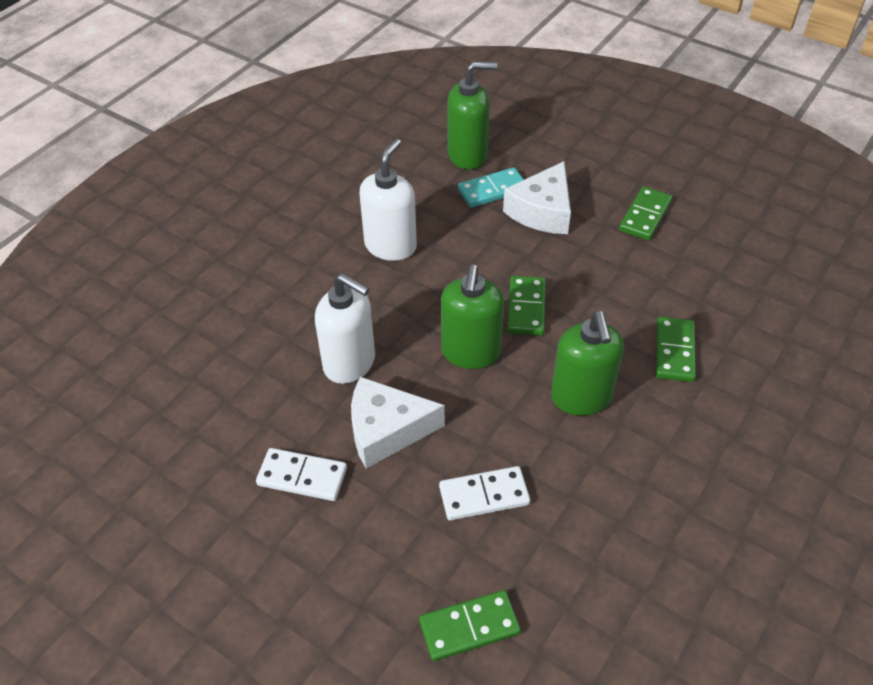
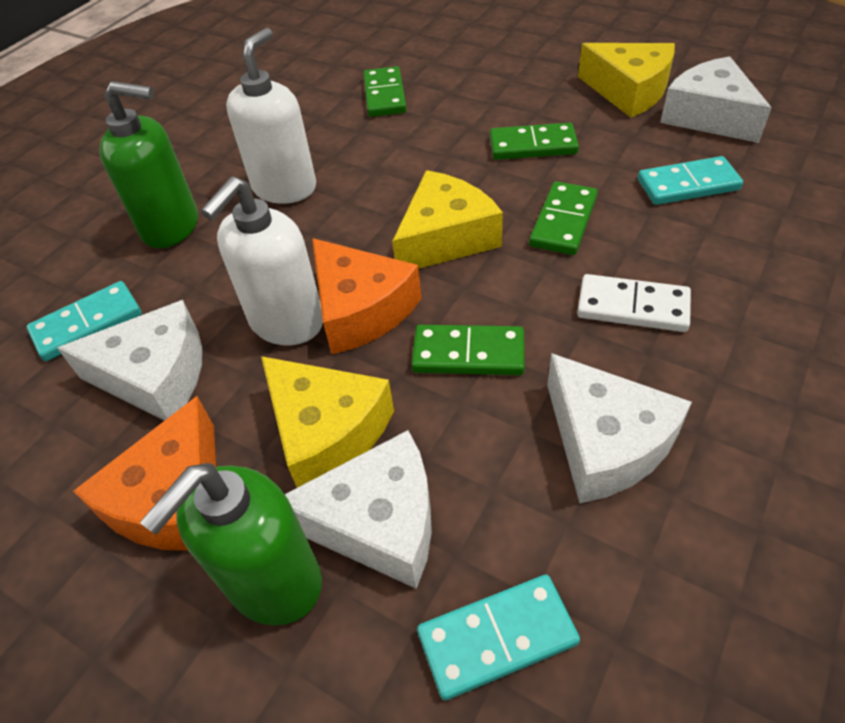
green soap dispenser: [441,265,504,369] [448,61,497,169] [551,311,624,416] = 3 -> [99,81,198,248] [140,463,322,625] = 2
orange cheese: none = 0 -> [73,396,216,551] [312,238,421,354] = 2
turquoise domino: [458,167,524,208] = 1 -> [27,281,142,361] [417,575,580,701] [638,156,743,205] = 3
white cheese: [351,377,445,469] [503,161,571,234] = 2 -> [57,300,202,421] [285,430,432,589] [547,353,692,503] [660,57,772,143] = 4
white domino: [256,448,347,501] [439,466,530,520] = 2 -> [577,274,691,332] = 1
yellow cheese: none = 0 -> [261,356,394,488] [392,170,503,269] [578,43,675,118] = 3

